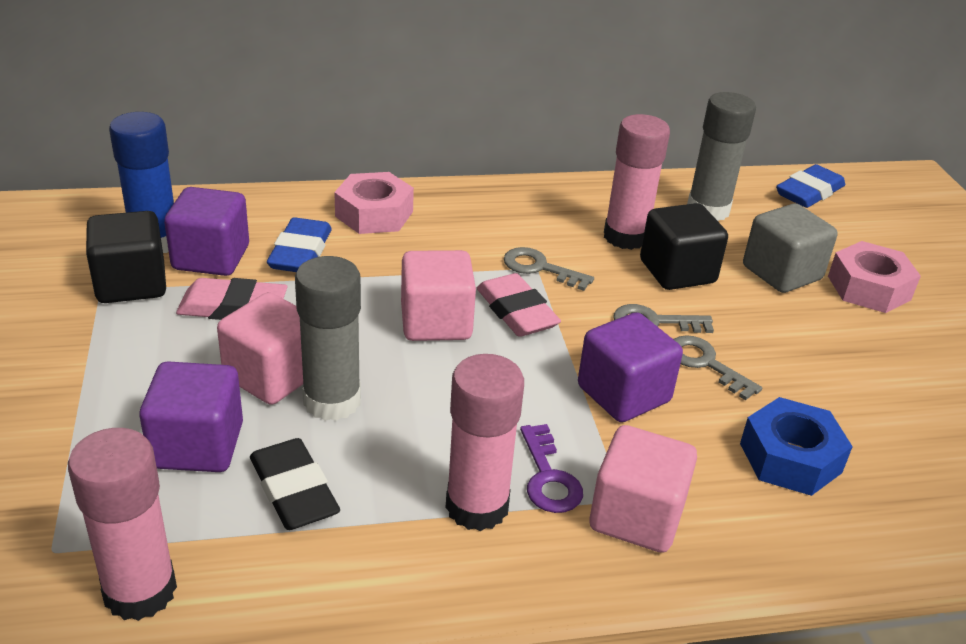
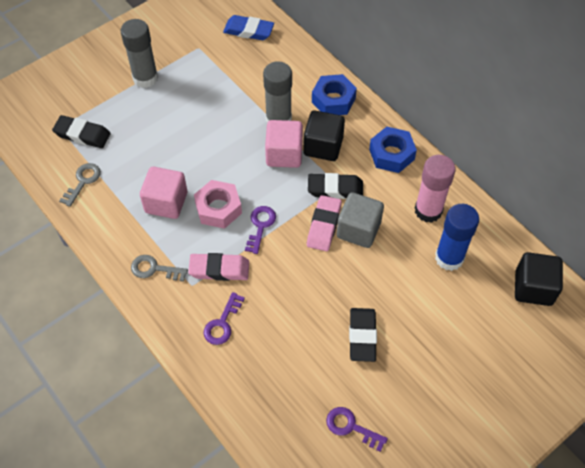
black eraser: [250,438,340,530] = 1 -> [52,115,111,148] [308,173,363,199] [349,308,377,362] = 3
blue eraser: [267,217,332,272] [776,164,845,208] = 2 -> [223,15,274,40] = 1
blue nut: [740,397,853,496] = 1 -> [312,74,357,115] [369,127,417,173] = 2
grey key: [504,247,594,291] [614,304,714,333] [673,335,762,400] = 3 -> [59,163,101,207] [131,255,188,282] = 2
pink cube: [217,292,303,405] [401,250,476,341] [590,425,697,553] = 3 -> [140,167,187,219] [265,120,303,168] = 2
pink glue stick: [68,428,177,621] [446,354,524,531] [604,114,670,250] = 3 -> [415,155,456,223] = 1
pink nut: [334,172,414,234] [828,241,921,313] = 2 -> [194,180,242,229] = 1
purple cube: [139,361,243,472] [164,187,249,276] [578,312,683,422] = 3 -> none = 0
purple key: [520,424,583,513] = 1 -> [204,292,245,345] [245,206,276,254] [326,407,388,452] = 3

